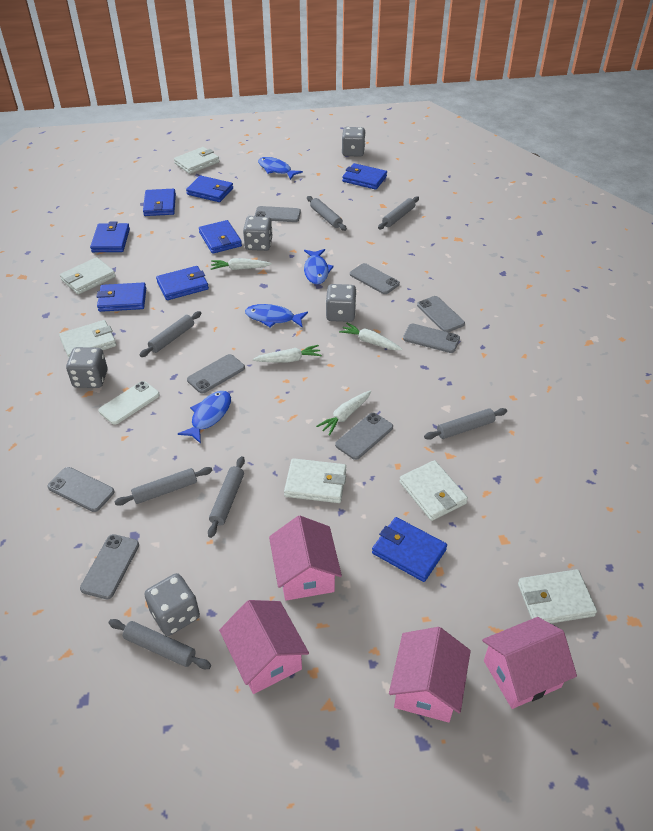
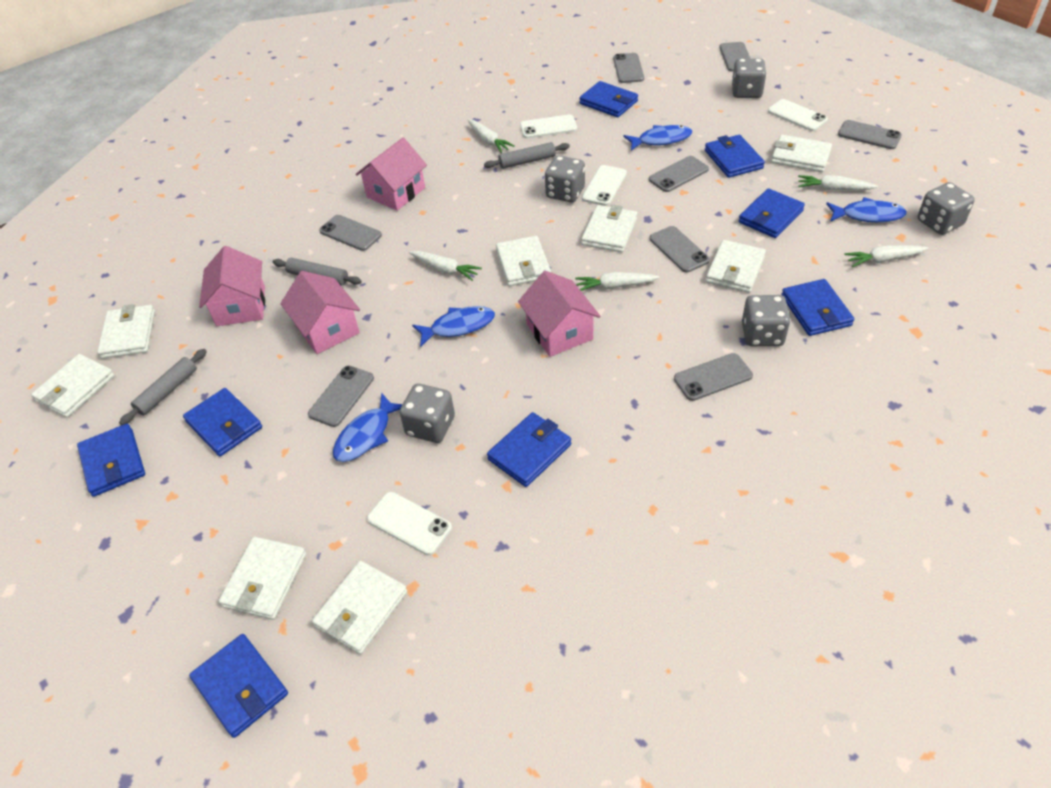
grey rolling pin: [109,619,211,669] [115,467,213,506] [140,311,201,357] [208,456,245,538] [307,196,347,231] [378,196,419,229] [424,408,507,440] = 7 -> [119,349,207,425] [273,258,362,286] [484,142,570,169] = 3
white carrot: [211,258,272,270] [252,345,322,362] [316,390,371,436] [339,323,403,350] = 4 -> [409,251,482,281] [468,119,515,153] [575,272,660,291] [798,175,878,190] [844,245,928,267] = 5
white phone: [99,381,160,425] = 1 -> [367,492,452,555] [520,115,577,138] [582,165,627,206] [768,99,828,131] = 4
white wallet: [59,320,116,358] [60,257,116,295] [174,147,219,174] [284,458,346,503] [399,460,468,521] [518,569,597,624] = 6 -> [31,354,115,417] [97,304,155,359] [219,537,306,620] [312,561,407,654] [496,236,551,286] [581,205,637,252] [706,240,766,293] [771,135,832,172] = 8

